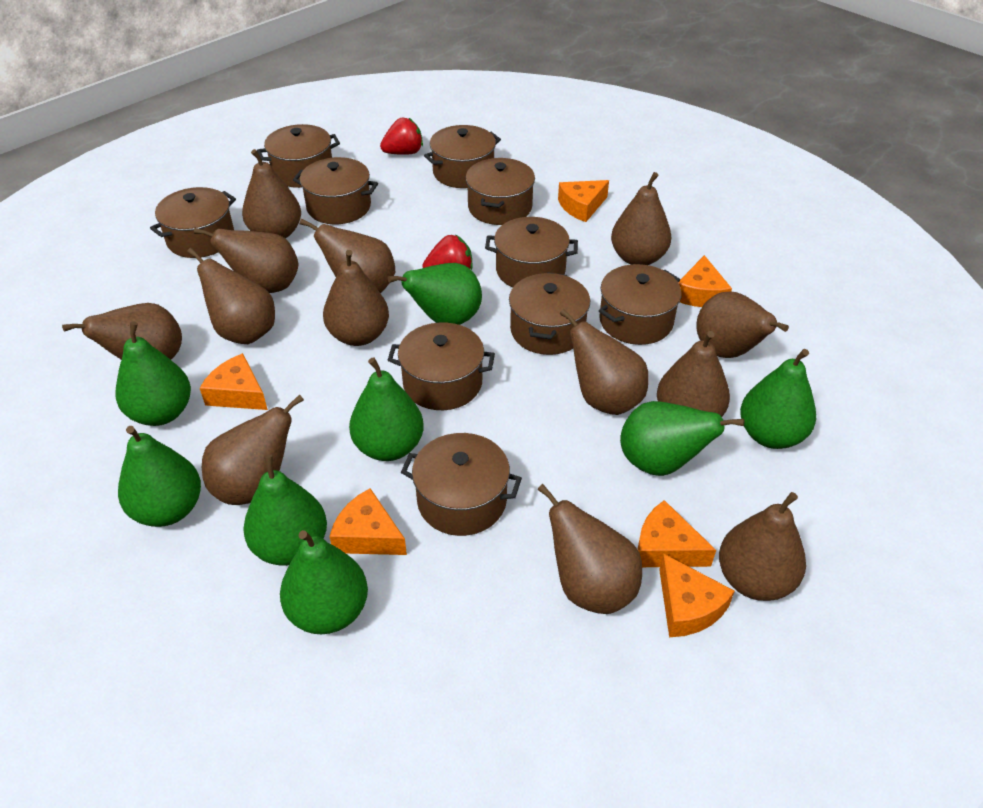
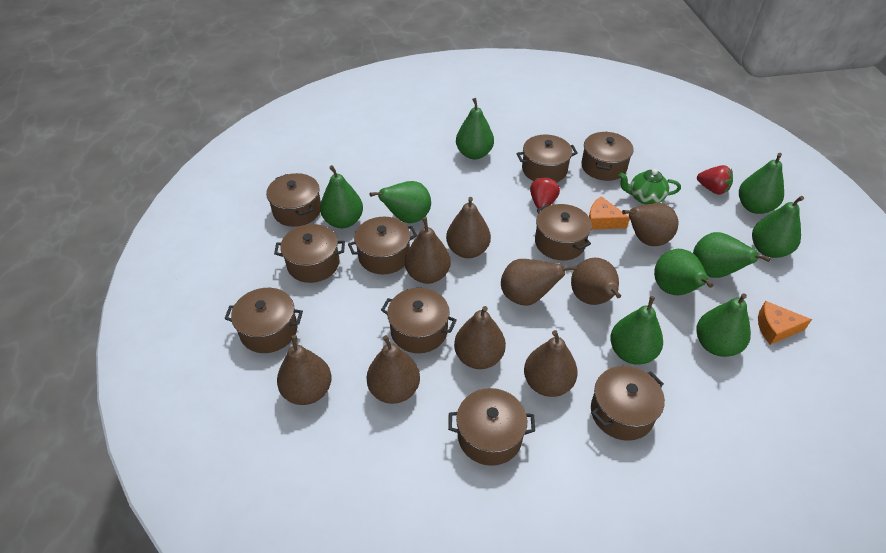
brown pear: [62,303,182,360] [187,248,275,344] [194,228,299,293] [202,394,304,505] [242,149,301,238] [299,218,395,293] [323,250,389,346] [537,484,642,614] [560,309,649,415] [611,172,672,265] [657,331,730,417] [696,292,789,358] [719,492,806,601] = 13 -> [277,335,331,405] [366,335,420,404] [405,217,451,284] [446,197,491,258] [454,306,506,369] [501,259,577,306] [524,330,578,397] [571,258,621,305] [622,203,678,246] = 9
green pear: [116,321,191,426] [118,426,201,527] [243,454,327,566] [280,530,368,634] [349,357,424,461] [388,263,482,325] [620,401,744,476] [740,349,816,449] = 8 -> [320,165,363,228] [369,181,431,223] [456,98,494,159] [610,296,663,365] [654,249,713,295] [693,232,771,278] [696,293,751,357] [739,153,784,214] [752,196,804,258] = 9
green teapot: none = 0 -> [618,169,681,205] = 1
orange cheese: [200,353,268,410] [330,488,407,555] [558,180,609,222] [637,500,716,567] [659,553,735,637] [679,255,732,307] = 6 -> [589,196,630,230] [758,301,812,345] = 2

